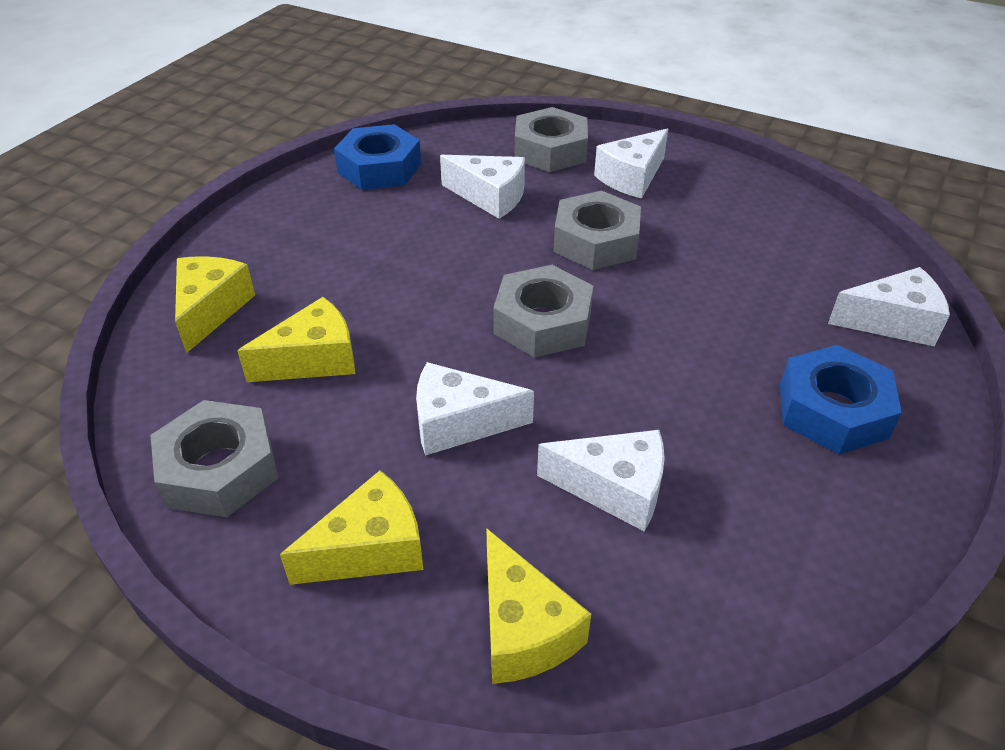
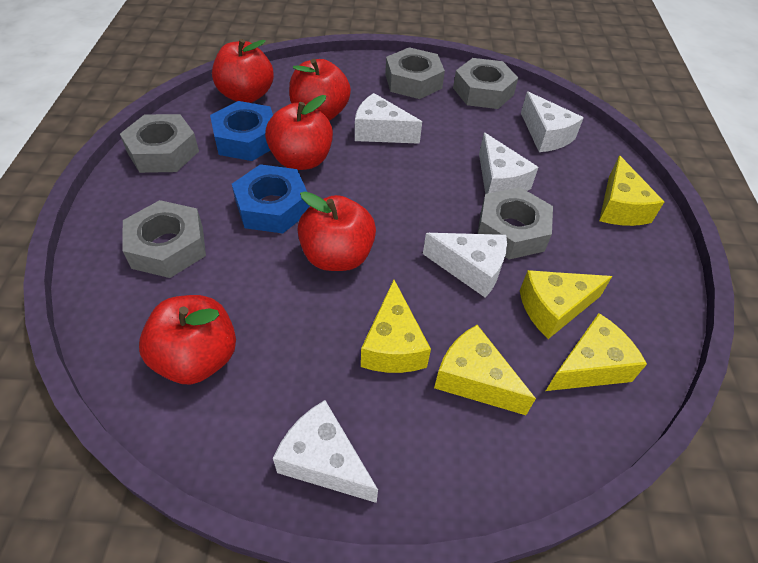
grey nut: [151,400,278,517] [493,265,593,358] [515,107,588,172] [553,191,641,270] = 4 -> [120,114,199,173] [122,200,206,278] [385,47,445,99] [453,58,518,109] [477,187,553,260] = 5
red apple: none = 0 -> [139,295,236,384] [212,39,274,103] [265,95,333,170] [289,59,351,121] [297,191,376,271] = 5
yellow cheese: [175,256,255,353] [237,297,355,382] [280,470,424,585] [486,528,591,684] = 4 -> [361,280,431,373] [434,325,536,415] [520,270,612,339] [546,313,647,391] [599,155,664,226] = 5

